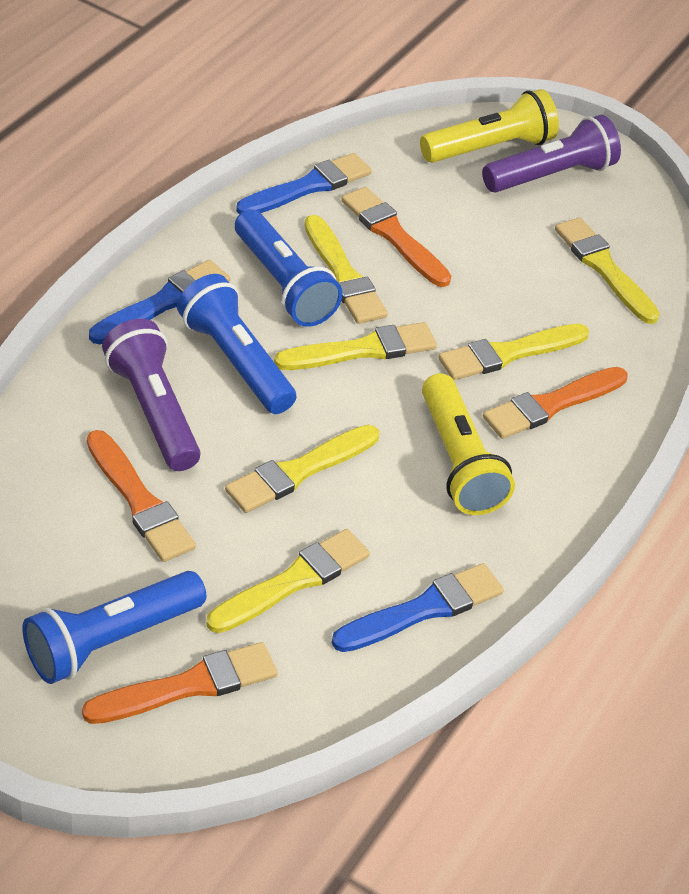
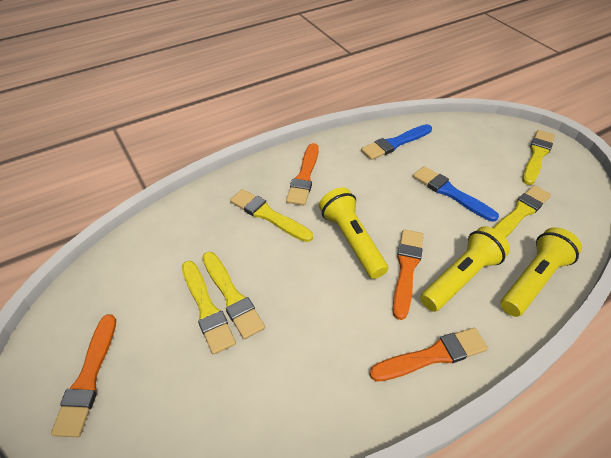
blue brush: [89,260,230,344] [236,153,372,214] [331,563,504,652] = 3 -> [361,124,432,160] [413,166,499,222] = 2
blue flashlight: [22,571,206,684] [177,274,296,414] [235,209,343,327] = 3 -> none = 0
purple flashlight: [102,319,200,471] [482,115,621,193] = 2 -> none = 0
yellow brush: [206,529,370,633] [225,425,379,513] [274,322,437,370] [304,215,388,324] [438,324,589,380] [555,217,660,324] = 6 -> [182,261,236,355] [202,252,265,339] [230,189,313,242] [493,185,551,238] [522,130,555,185] = 5
yellow flashlight: [420,89,559,163] [422,373,515,515] = 2 -> [319,187,388,279] [420,226,510,312] [501,227,582,317] = 3

